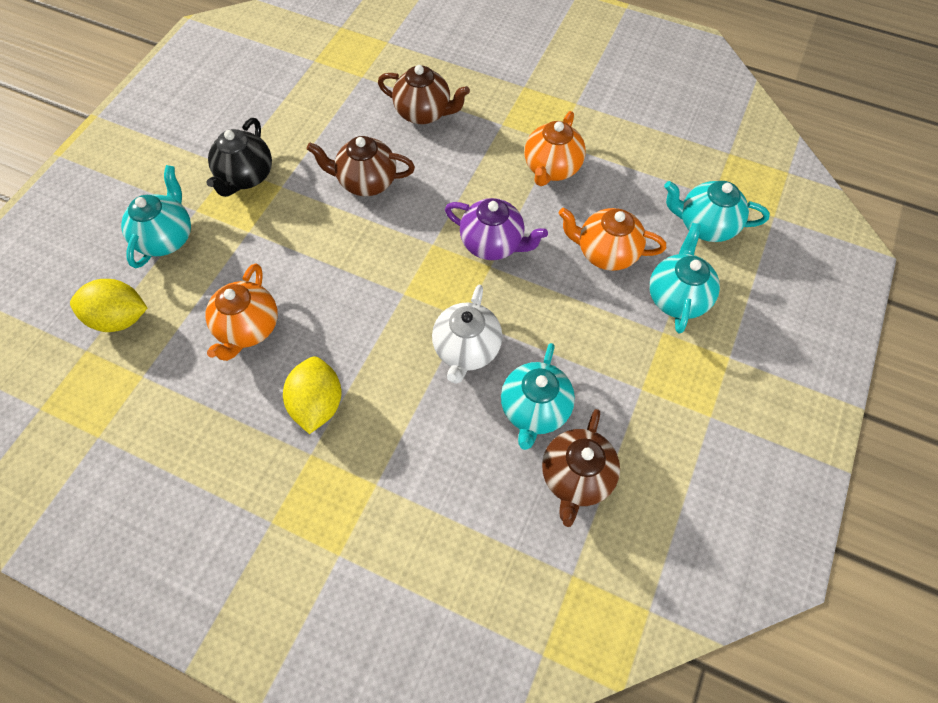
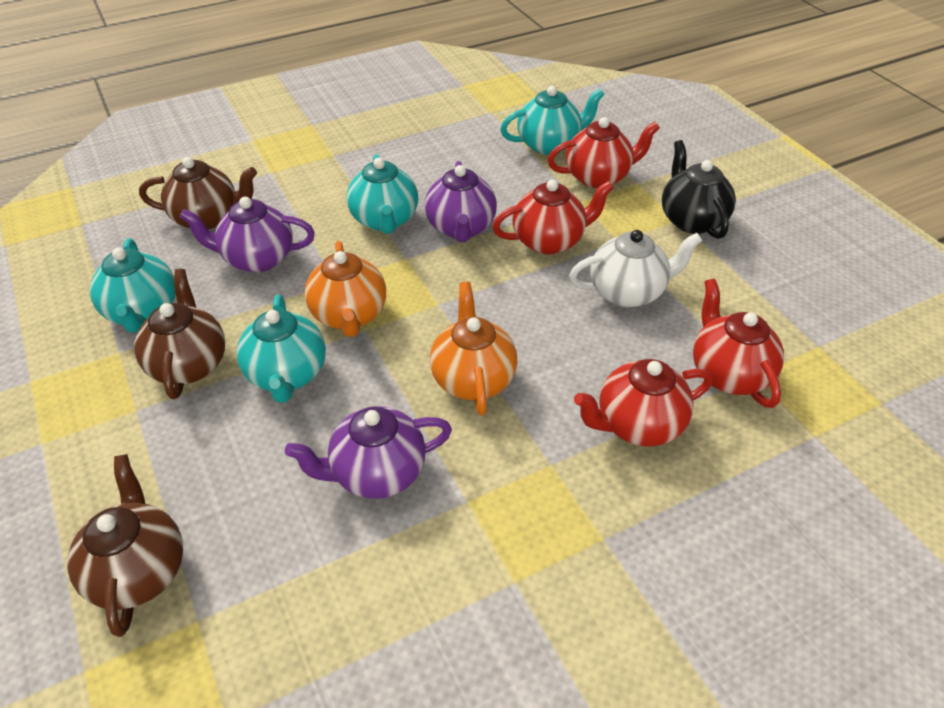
orange teapot: [205,263,278,361] [525,111,586,186] [558,208,666,271] = 3 -> [305,241,386,337] [430,282,517,415] = 2
purple teapot: [445,198,548,260] = 1 -> [179,197,315,273] [285,406,452,499] [424,161,497,242] = 3
red teapot: none = 0 -> [492,180,614,255] [547,117,660,188] [574,359,713,446] [693,279,784,408] = 4
yellow lemon: [70,279,147,332] [283,357,342,434] = 2 -> none = 0

